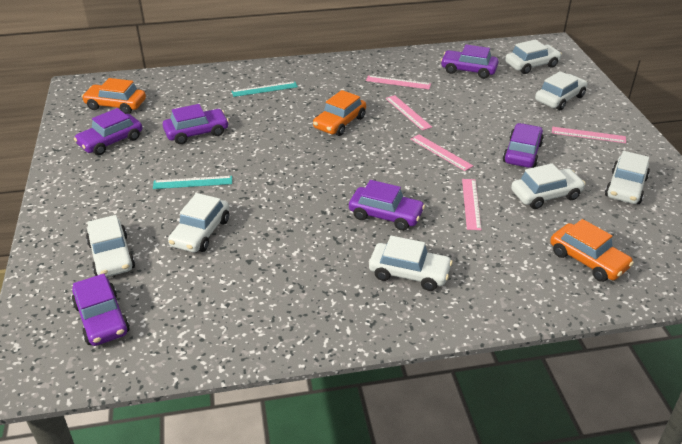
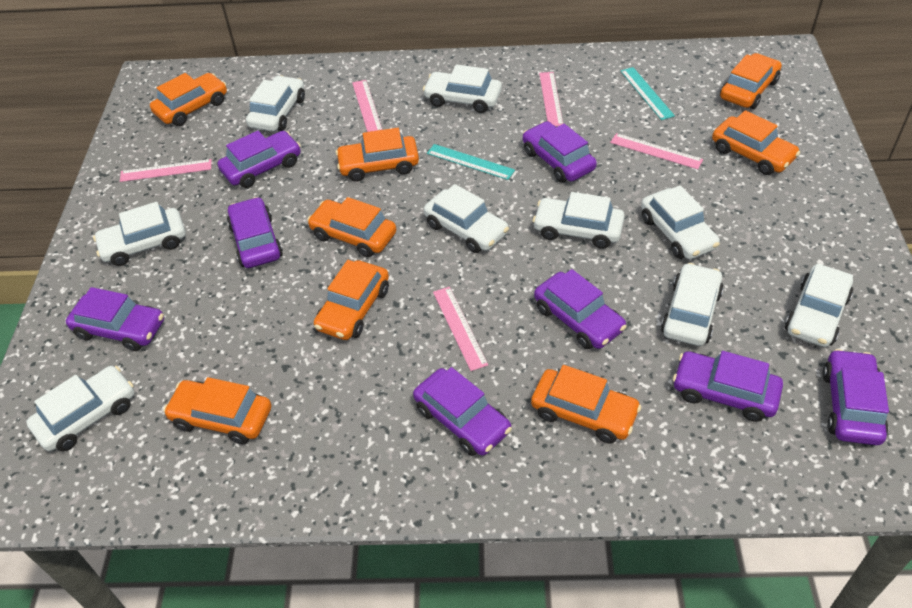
orange car: [82,78,146,114] [313,90,366,136] [550,219,634,282] = 3 -> [150,73,227,126] [163,377,271,444] [307,197,396,257] [314,260,389,340] [336,128,419,182] [531,365,642,443] [712,110,800,175] [720,53,782,109] = 8
purple car: [72,274,130,346] [74,108,142,155] [163,104,229,144] [349,180,425,231] [441,44,499,79] [503,123,544,168] = 6 -> [66,287,164,351] [218,131,301,188] [227,197,283,268] [413,367,512,456] [523,121,597,183] [534,269,626,349] [673,351,783,422] [823,349,889,445] = 8
white car: [86,215,135,277] [168,193,229,252] [369,236,453,291] [505,39,562,74] [511,163,586,209] [535,71,588,110] [605,151,650,204] = 7 -> [26,366,134,451] [93,202,185,266] [246,75,305,132] [423,65,502,113] [424,184,509,253] [533,192,625,249] [641,185,720,259] [661,263,724,346] [785,263,853,347] = 9

